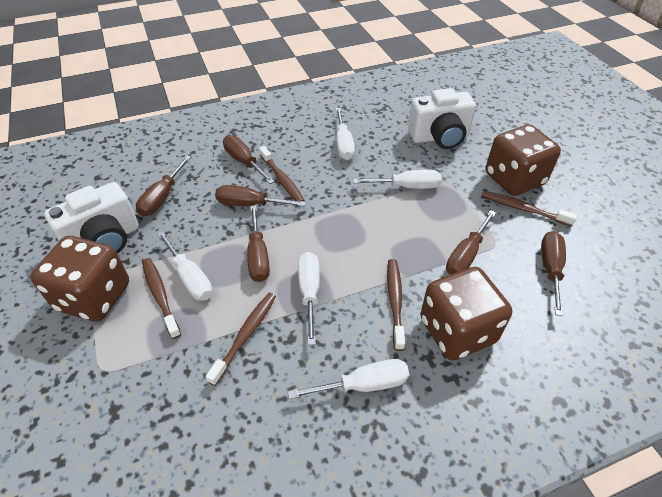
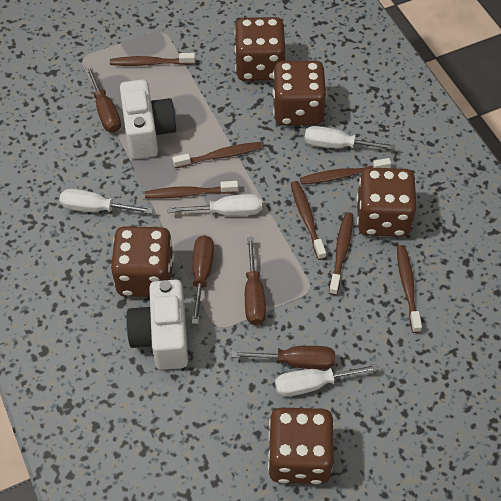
brown dice: [31,236,129,322] [420,267,512,360] [486,125,561,196] = 3 -> [111,226,174,297] [234,17,285,81] [268,407,334,484] [272,61,327,126] [357,167,416,237] = 5
brown screwdriver: [136,155,191,216] [215,185,306,206] [223,135,275,184] [247,205,270,282] [446,210,496,275] [541,231,566,316] = 6 -> [85,66,121,133] [192,235,214,324] [231,346,335,369] [245,237,266,325] = 4
brown toothbrush: [142,258,181,339] [206,293,276,386] [259,146,305,201] [387,259,405,351] [481,191,577,226] = 5 -> [110,53,195,66] [145,181,238,199] [173,142,262,168] [291,181,326,260] [300,158,391,185] [329,212,353,295] [397,245,422,333] = 7
white screwdriver: [157,231,213,301] [288,359,409,399] [298,252,320,345] [336,108,355,160] [353,170,442,189] = 5 -> [59,189,153,214] [167,194,262,216] [275,364,379,397] [304,126,395,150] = 4

